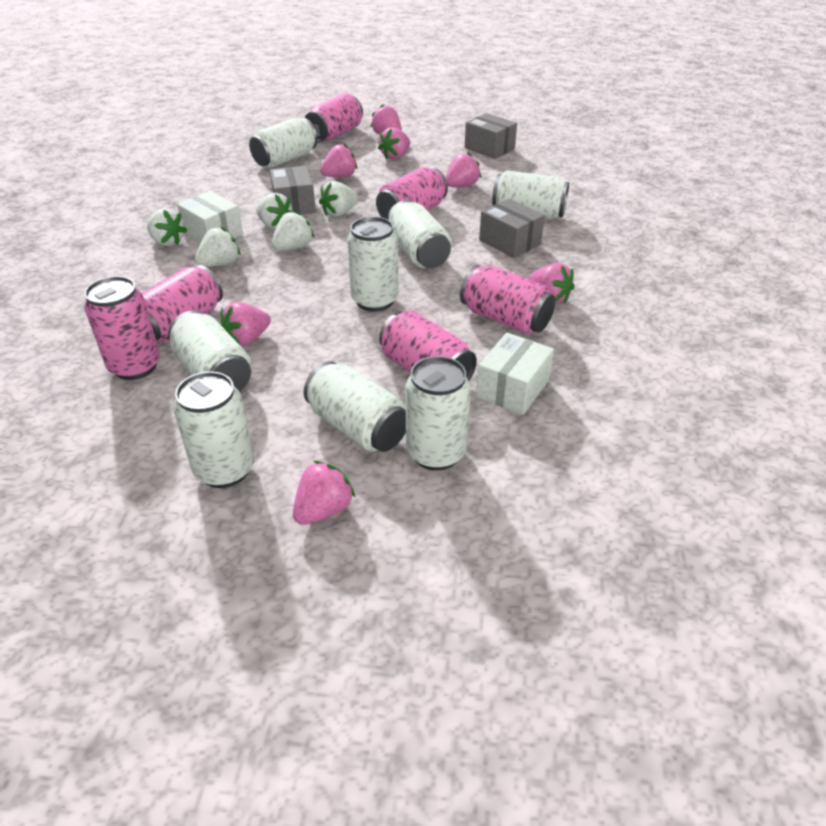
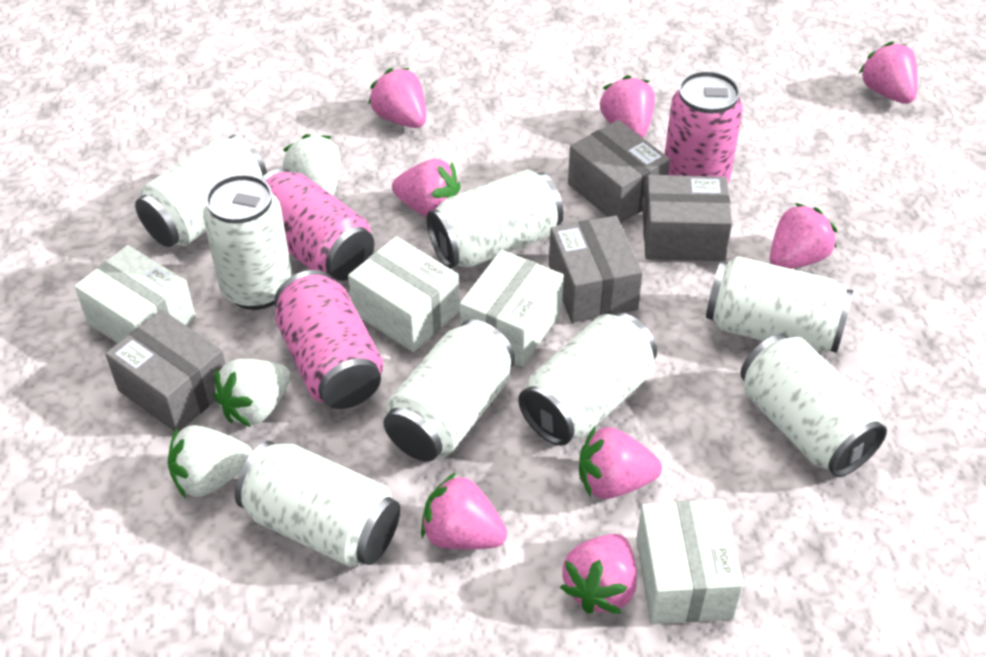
grey box: [270,166,316,214] [465,113,517,159] [479,199,545,258] = 3 -> [105,310,225,432] [549,216,643,323] [568,120,670,223] [643,175,732,261] = 4
pink can: [84,276,160,380] [142,265,223,342] [305,93,363,142] [376,167,448,219] [379,311,477,381] [460,265,556,334] = 6 -> [261,168,374,281] [274,270,383,409] [664,71,743,183] = 3
pink strawberry: [220,302,271,346] [293,461,356,525] [320,144,357,177] [371,105,402,135] [378,127,410,160] [446,152,481,187] [528,263,575,304] = 7 -> [368,68,426,128] [392,159,461,217] [421,473,507,550] [560,534,637,614] [579,426,662,499] [600,75,655,138] [770,203,837,269] [859,42,918,104] = 8
white box: [177,191,243,243] [476,333,554,415] = 2 -> [74,245,196,343] [348,236,460,352] [460,250,564,367] [636,499,744,624] = 4
white strawberry: [147,208,187,246] [195,227,240,267] [256,193,293,229] [272,211,314,251] [319,181,358,217] = 5 -> [168,425,253,498] [213,359,290,427] [283,134,340,195] = 3

